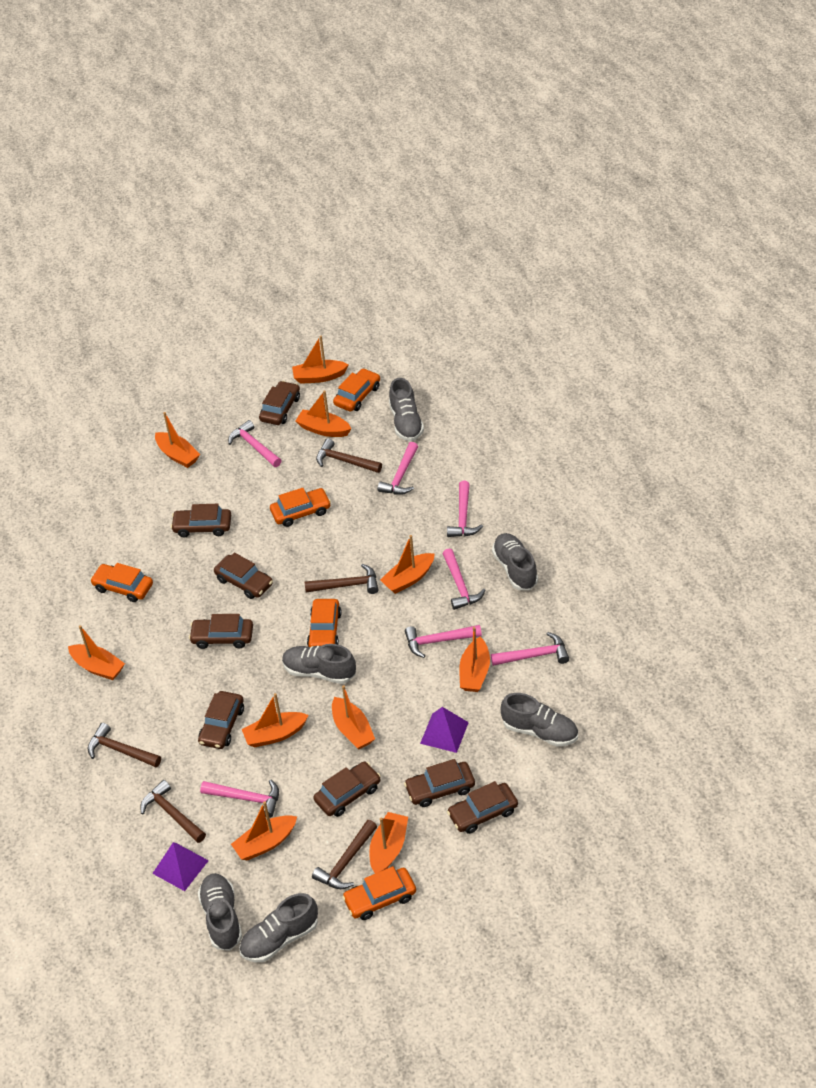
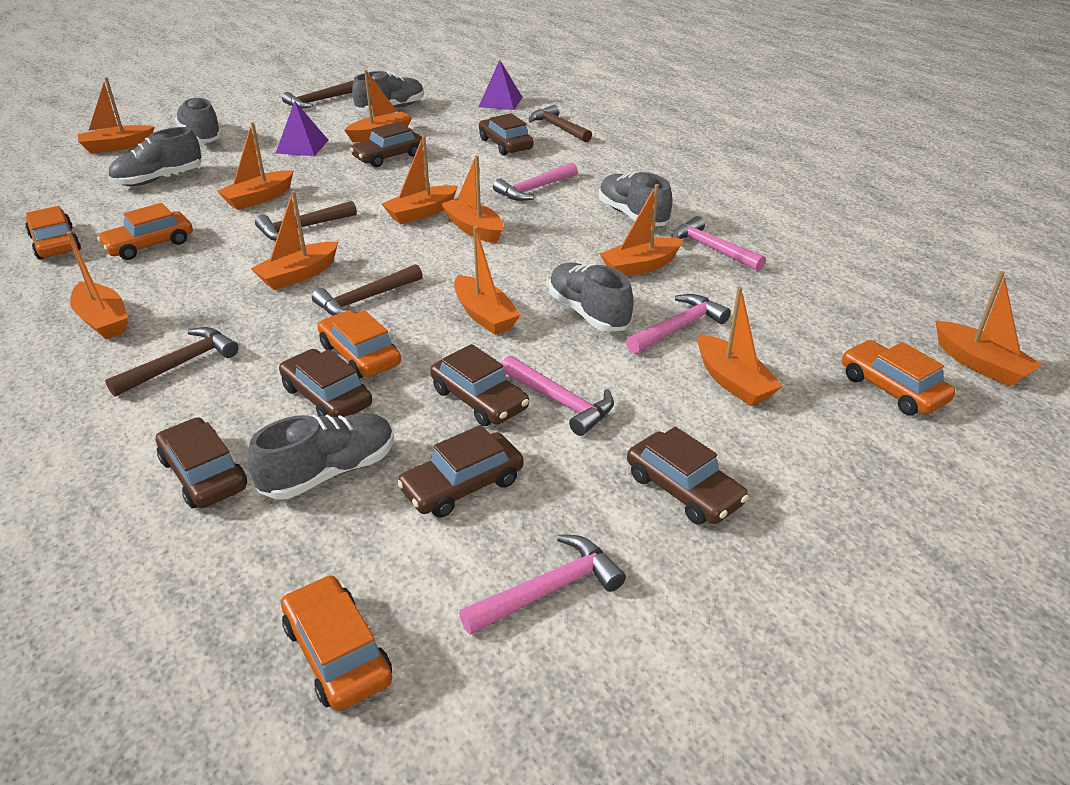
brown car: [171,504,231,537] [189,614,253,649] [198,691,244,749] [214,553,273,599] [259,381,300,425] [313,761,381,817] [404,759,475,807] [447,781,518,834] = 8 -> [156,417,247,508] [279,349,372,417] [350,122,423,167] [397,425,524,518] [430,344,529,426] [479,113,534,155] [627,427,749,525] = 7
orange boat: [68,625,125,680] [155,412,200,468] [231,801,297,861] [242,693,309,747] [292,336,349,384] [296,390,352,437] [332,685,375,749] [369,812,408,874] [380,535,435,594] [459,627,490,692] = 10 -> [67,231,128,339] [78,77,154,153] [217,122,294,210] [251,191,338,290] [344,70,412,142] [382,135,458,224] [441,155,503,243] [454,226,521,335] [600,184,683,276] [698,286,783,406] [936,271,1043,387] = 11
pink hammer: [200,780,279,818] [228,420,282,467] [378,442,418,495] [405,625,482,658] [443,548,486,610] [447,481,483,537] [491,632,569,666] = 7 -> [459,535,626,635] [493,162,578,201] [502,356,614,436] [626,294,731,354] [672,216,766,271] = 5

